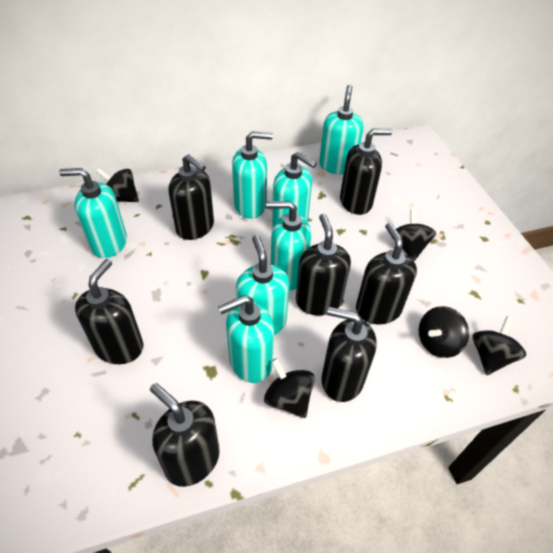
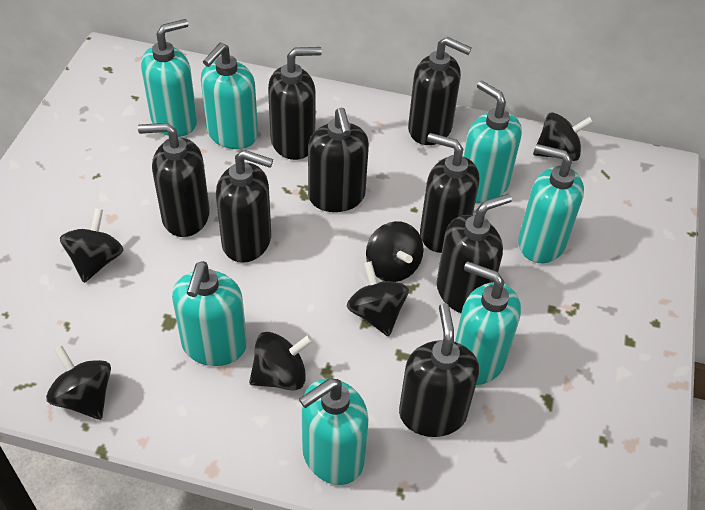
black soap dispenser: [75,259,143,364] [150,383,220,487] [168,154,214,240] [296,214,351,316] [322,307,377,402] [340,129,392,215] [356,223,417,325] = 7 -> [138,123,210,237] [216,150,273,263] [268,47,322,160] [308,108,369,212] [399,303,479,437] [408,37,472,145] [420,133,479,253] [437,194,512,313] = 8
black spinning top: [96,168,139,202] [264,358,315,418] [391,209,436,261] [419,306,469,358] [472,316,526,375] = 5 -> [46,346,111,420] [60,208,123,283] [249,332,313,391] [347,261,409,337] [366,221,424,282] [533,112,593,161] = 6

